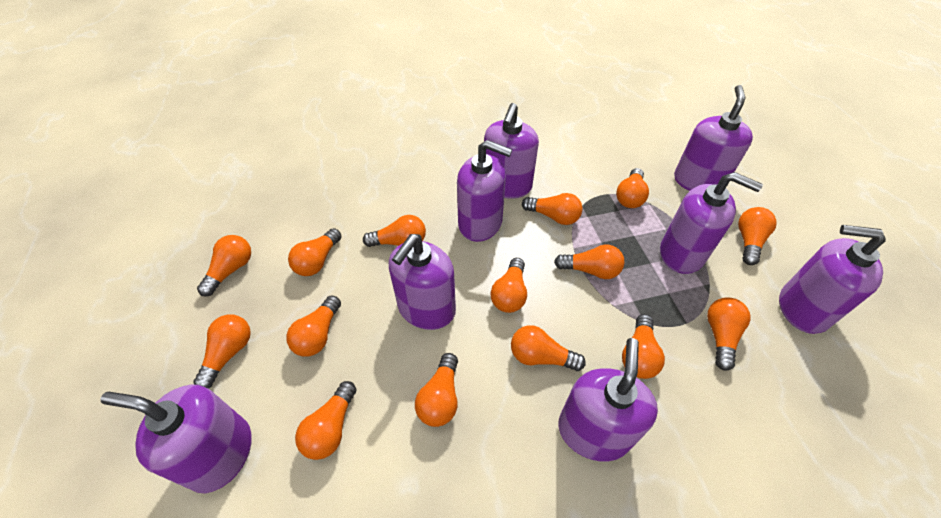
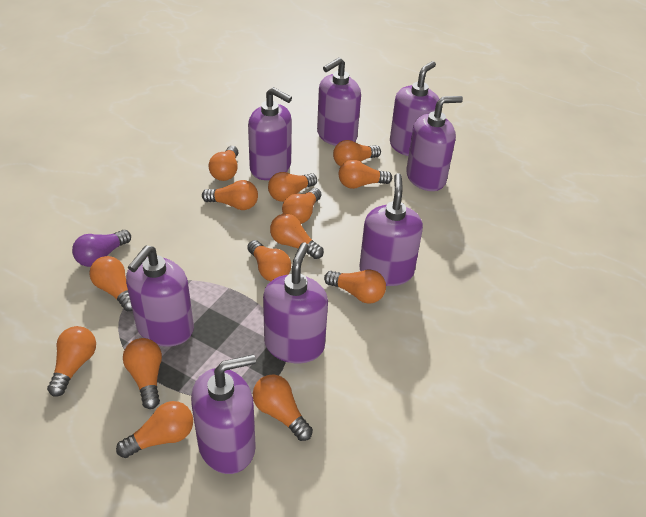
orange light bulb: [193,315,251,389] [197,235,251,296] [286,295,341,357] [288,228,342,276] [295,381,357,460] [363,215,426,247] [415,353,458,427] [491,258,527,313] [511,325,586,371] [522,193,583,225] [554,244,625,279] [616,168,649,208] [622,314,665,379] [707,297,750,371] [738,207,777,265] = 15 -> [47,326,96,397] [89,256,133,311] [116,401,193,458] [123,338,162,409] [202,180,258,210] [208,146,239,181] [247,240,291,281] [253,375,313,441] [268,172,317,202] [270,214,324,259] [282,188,321,224] [324,269,386,304] [333,140,381,167] [338,160,392,189] = 14
purple light bulb: none = 0 -> [72,230,131,267] = 1

